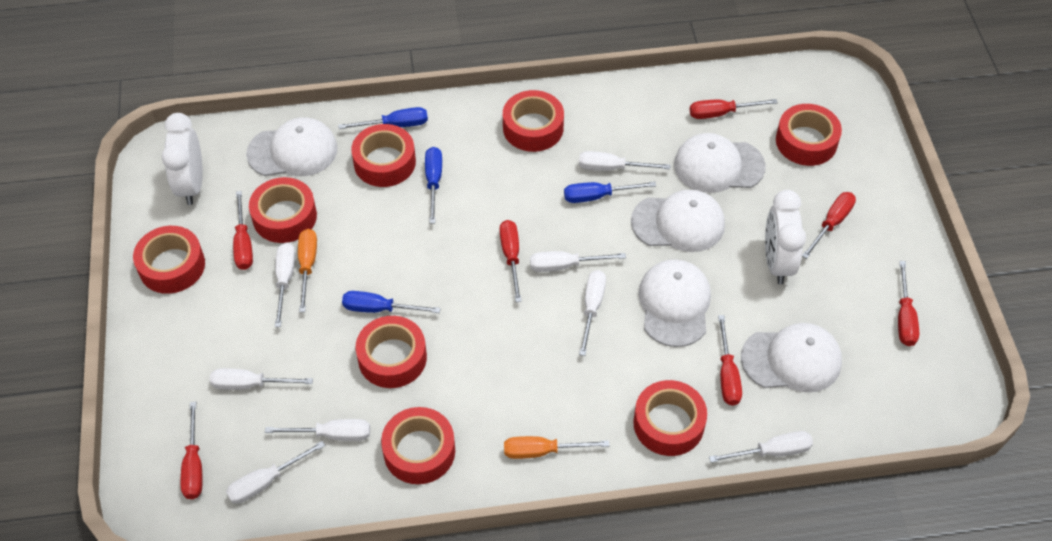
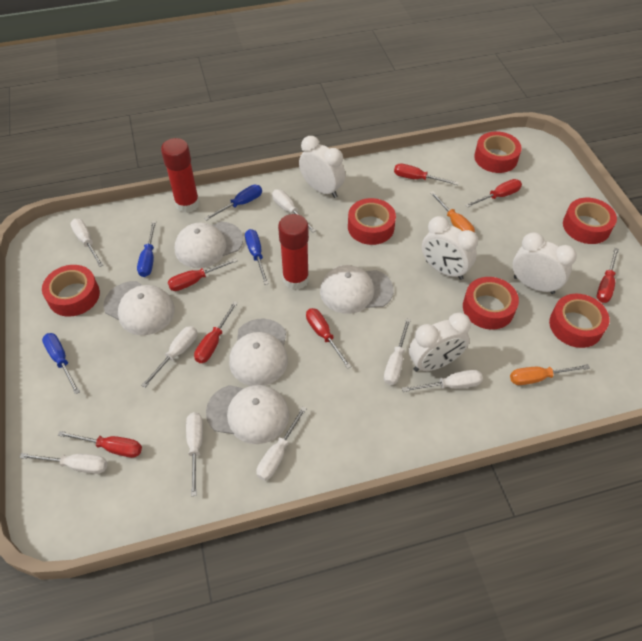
red glue stick: none = 0 -> [161,138,200,213] [278,214,309,290] = 2
red tape: [133,226,205,294] [249,177,317,243] [351,124,416,187] [356,316,427,388] [381,407,455,484] [503,90,564,152] [633,380,707,456] [776,104,842,166] = 8 -> [42,265,100,317] [348,198,396,245] [463,277,519,330] [474,131,522,173] [549,294,610,348] [563,198,617,244] = 6
white clock: [162,113,203,205] [765,190,806,284] = 2 -> [299,136,345,198] [409,312,471,372] [422,216,478,280] [513,232,577,294] = 4

